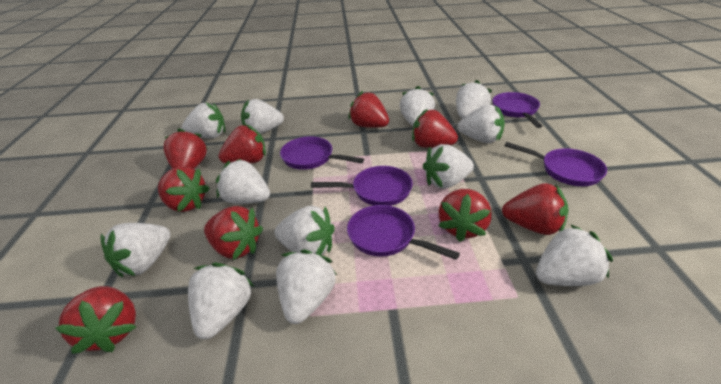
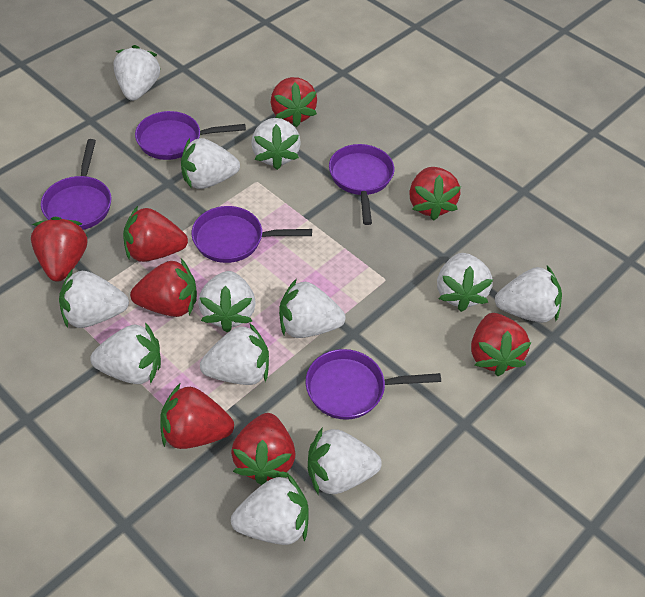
red strawberry: [56,286,137,354] [158,166,210,212] [163,129,208,169] [204,206,263,260] [218,124,266,164] [348,91,389,128] [412,109,458,148] [438,189,492,242] [502,183,568,235] = 9 -> [31,217,87,281] [123,206,188,262] [130,259,197,317] [160,384,234,449] [231,413,295,485] [270,77,317,127] [409,167,461,221] [471,313,531,376] = 8

